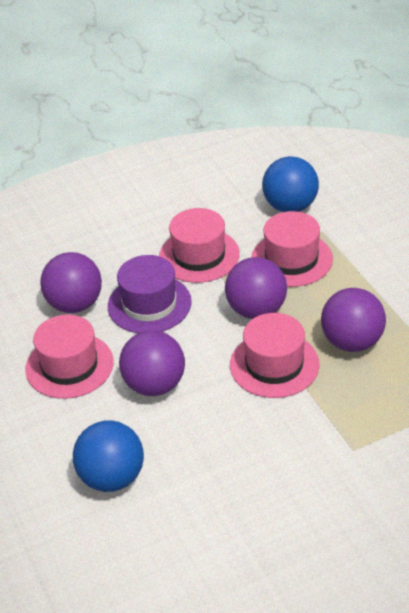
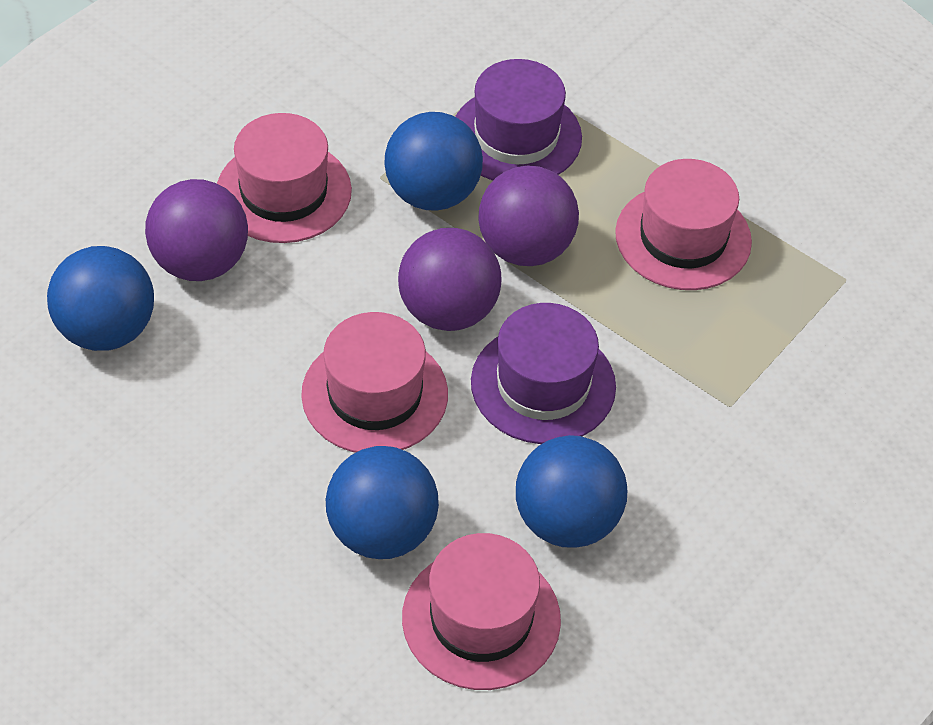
blue ball: [73,420,144,492] [262,156,319,212] = 2 -> [47,246,154,351] [326,446,439,559] [384,112,483,211] [516,435,627,548] = 4
purple ball: [40,252,102,313] [119,330,185,396] [225,257,287,319] [321,288,386,352] = 4 -> [145,179,248,281] [398,228,502,331] [478,165,579,266] = 3
purple hat: [108,255,192,333] = 1 -> [455,59,582,181] [471,303,616,444] = 2

